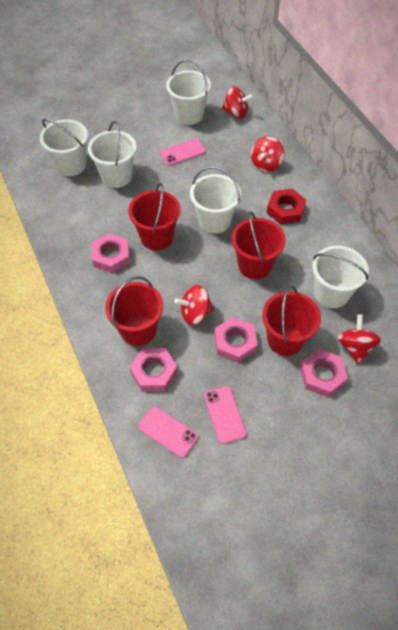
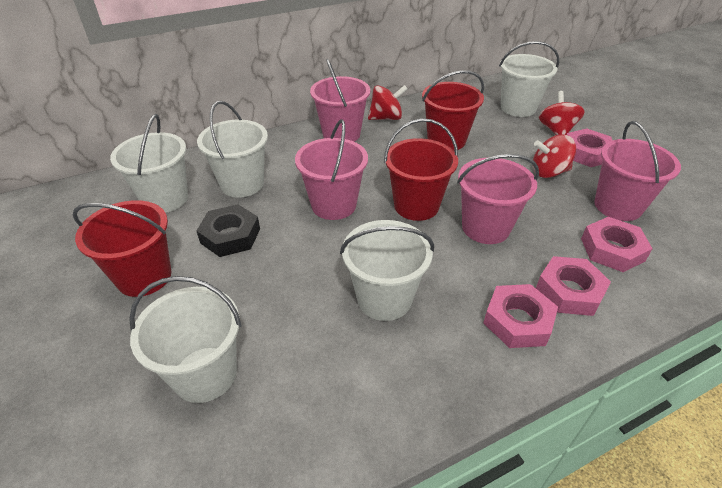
black nut: none = 0 -> [196,204,260,257] = 1
pink bucket: none = 0 -> [295,119,368,220] [310,59,370,142] [457,154,539,244] [594,121,681,221] = 4
pink phone: [138,406,198,458] [160,139,206,166] [204,386,247,444] = 3 -> none = 0
red bucket: [105,276,163,346] [128,183,181,250] [232,212,286,279] [262,286,321,356] = 4 -> [73,200,171,297] [384,118,458,221] [422,70,484,150] = 3
red nut: [267,189,306,225] = 1 -> none = 0
red spinning top: [174,285,214,325] [222,86,254,119] [251,137,284,172] [337,314,381,364] = 4 -> [368,85,408,120] [533,134,576,178] [539,91,585,135] = 3

